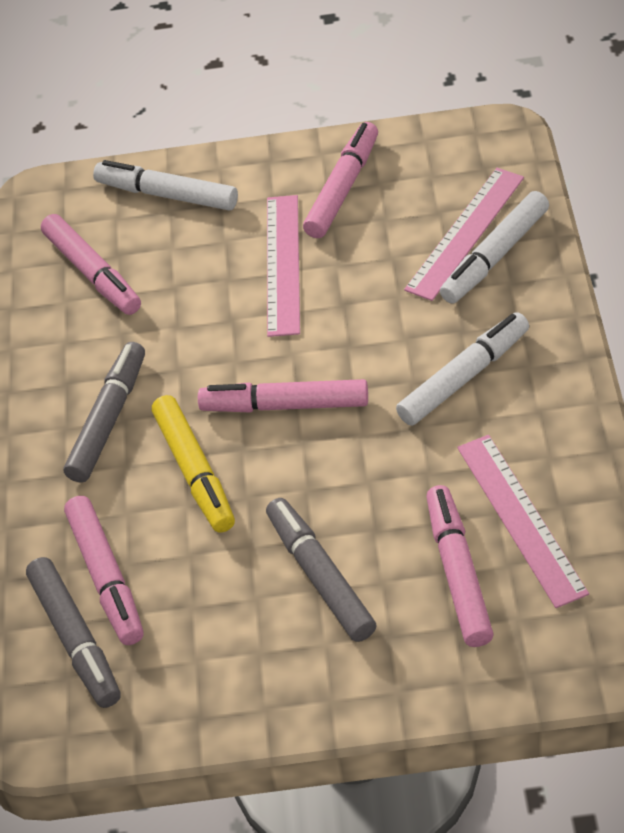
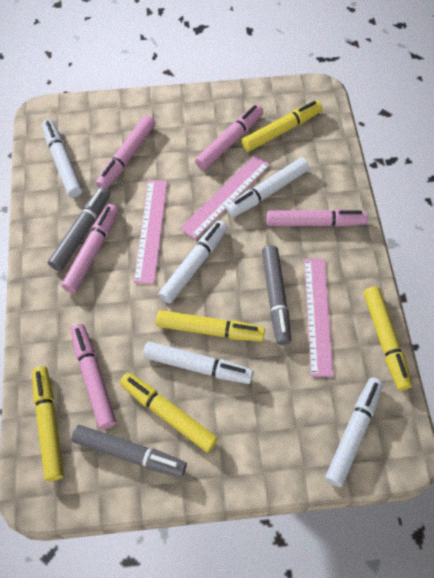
white marker: [93,160,238,211] [396,312,529,426] [440,191,549,304] = 3 -> [42,119,82,197] [143,341,253,384] [158,220,228,304] [226,158,309,217] [325,378,383,487] = 5
yellow marker: [152,395,235,533] = 1 -> [32,366,64,481] [120,373,218,453] [156,310,265,342] [242,101,322,152] [364,286,412,390] = 5

